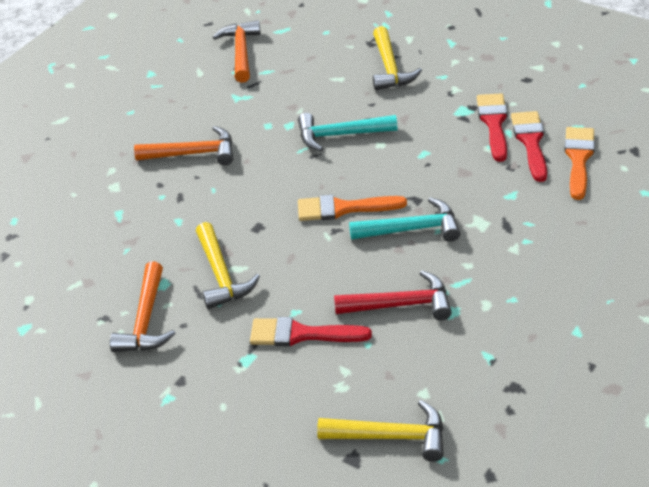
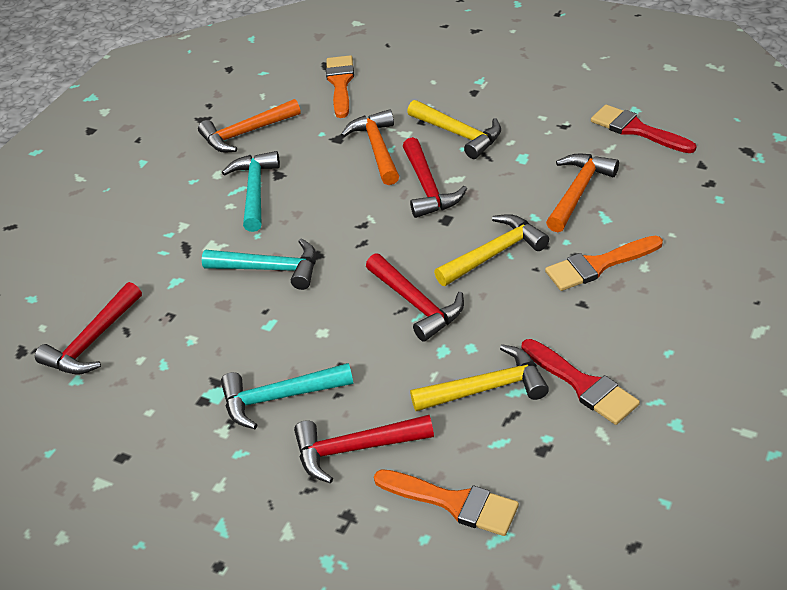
orange brush: [298,195,407,221] [564,127,595,200] = 2 -> [326,55,354,118] [374,469,519,536] [545,236,663,291] = 3
red brush: [250,317,372,346] [477,93,508,162] [511,111,547,182] = 3 -> [521,339,640,425] [591,105,696,153] = 2
red hammer: [334,271,452,320] = 1 -> [35,282,142,374] [294,415,434,484] [366,253,464,342] [403,137,467,218] = 4
turquoise hammer: [298,113,397,151] [349,197,461,242] = 2 -> [202,238,316,290] [221,363,353,429] [222,151,280,232] = 3

